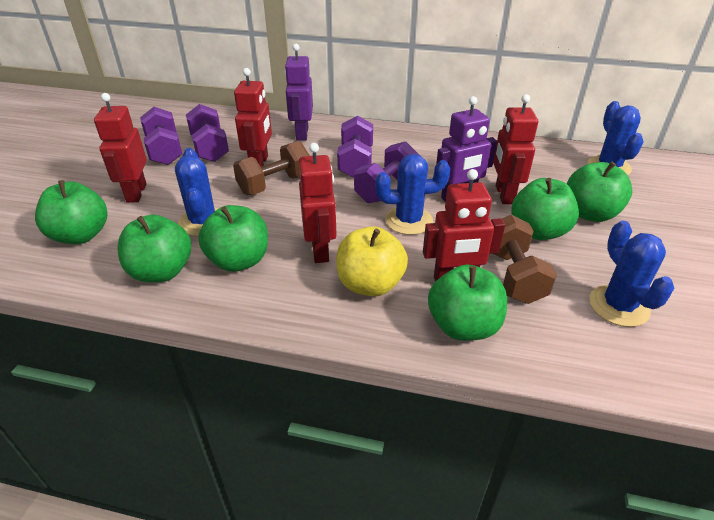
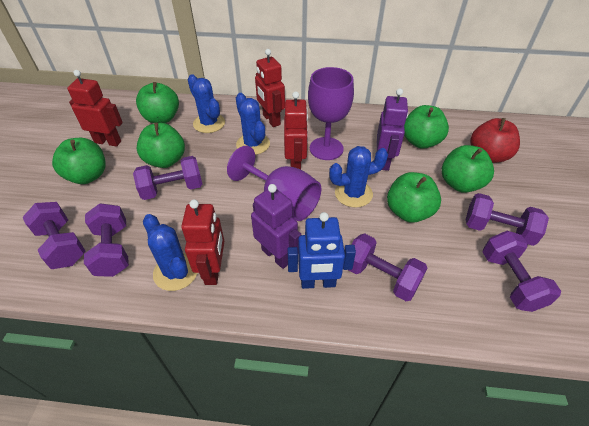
blue robot: none = 0 -> [288,212,356,289] = 1
brown dumbbell: [233,141,310,195] [494,215,557,304] = 2 -> none = 0
purple dumbbell: [140,107,182,165] [186,104,229,162] [337,116,373,178] [354,141,419,203] = 4 -> [23,202,85,269] [84,203,129,277] [133,156,202,200] [349,233,427,301] [465,193,549,246] [482,231,561,312] = 6
purple goblet: none = 0 -> [227,146,321,221] [308,67,354,160] = 2
red apple: none = 0 -> [470,118,520,163] = 1
red robot: [94,93,147,203] [234,68,272,167] [299,143,337,263] [423,169,505,281] [493,94,538,204] = 5 -> [67,70,123,147] [181,199,224,285] [255,49,285,127] [284,92,308,170] = 4
yellow apple: [336,226,408,297] = 1 -> none = 0

